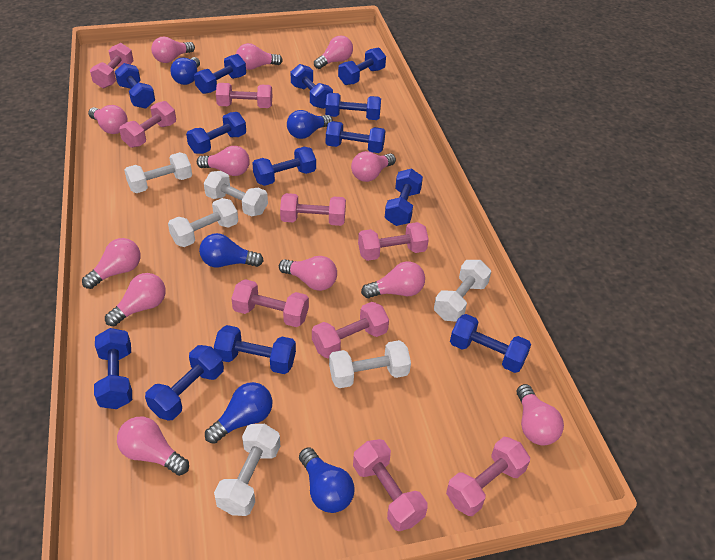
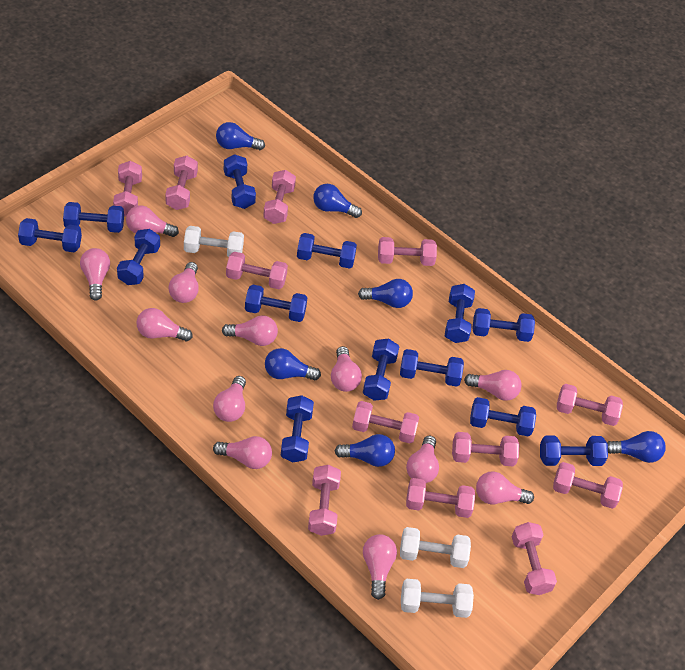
blue light bulb: [170,57,200,85] [199,233,264,267] [205,382,272,444] [287,110,333,139] [299,447,355,513] = 5 -> [216,122,265,150] [265,348,321,380] [313,184,362,218] [335,434,395,467] [358,279,413,308] [607,431,666,463] = 6
pink dumbbell: [90,43,134,88] [119,101,176,148] [216,83,272,108] [231,279,309,327] [280,193,346,226] [312,302,389,359] [353,439,428,531] [358,222,429,261] [446,437,530,516] = 9 -> [113,161,142,217] [165,156,198,210] [226,252,288,289] [263,170,296,224] [308,465,341,536] [352,401,419,443] [378,237,437,266] [406,478,475,518] [452,432,520,466] [512,522,557,595] [553,462,623,509] [557,384,623,426] = 12
white dumbbell: [124,152,192,193] [168,198,238,247] [204,171,268,217] [214,424,280,516] [329,340,411,388] [434,260,491,322] = 6 -> [184,226,244,257] [400,527,471,568] [401,579,474,618] = 3

